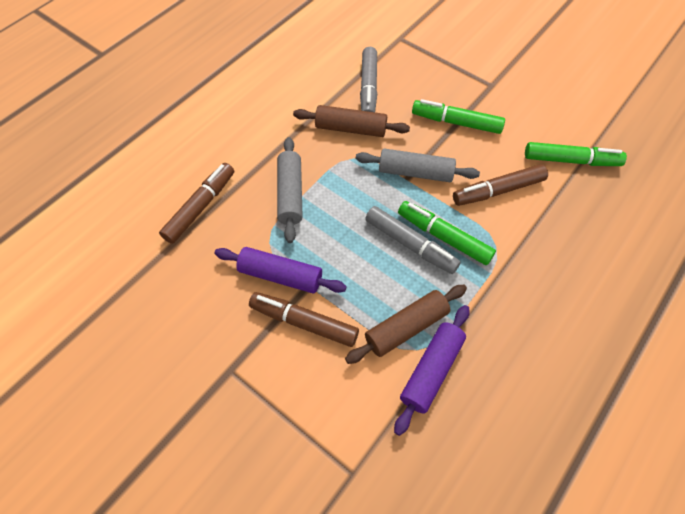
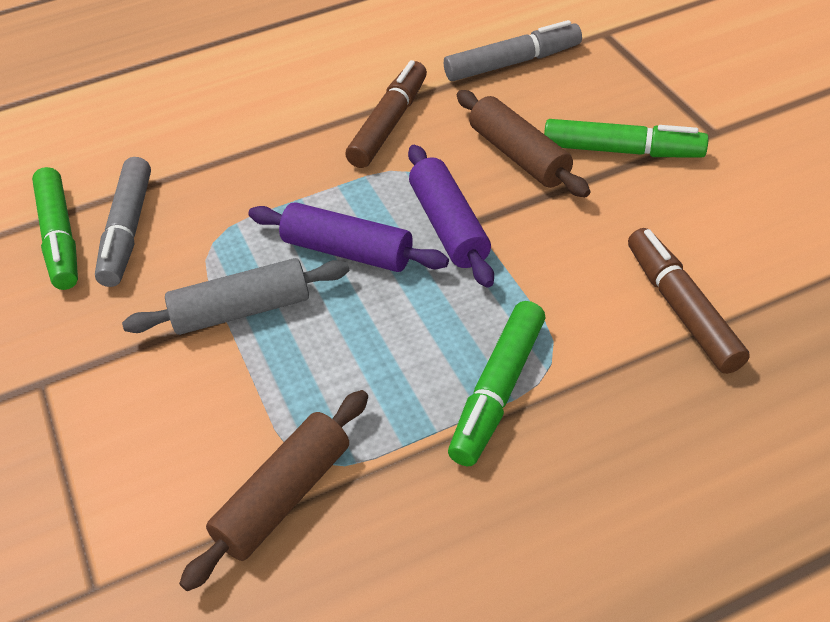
brown marker: [159,163,234,244] [249,292,359,347] [453,164,548,206] = 3 -> [345,60,427,168] [628,228,749,374] = 2
grey rolling pin: [277,137,303,243] [356,148,480,182] = 2 -> [122,258,350,335] = 1

